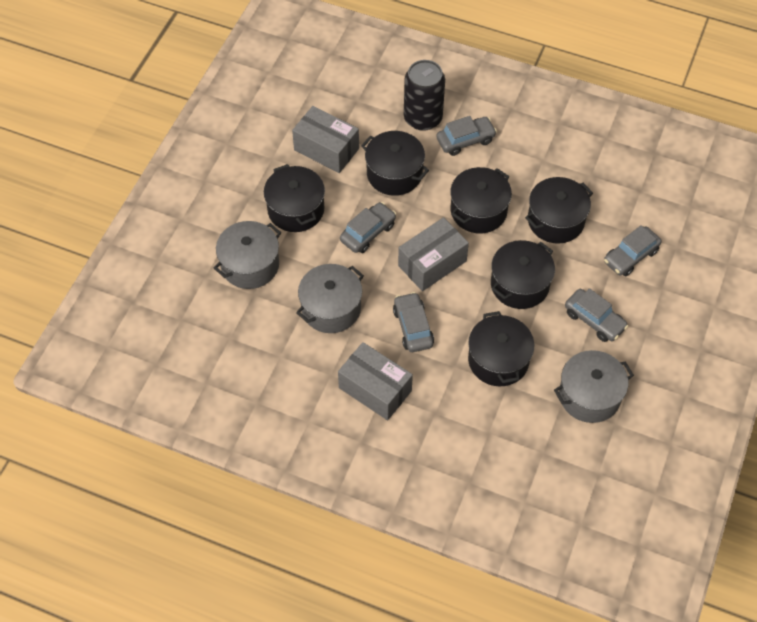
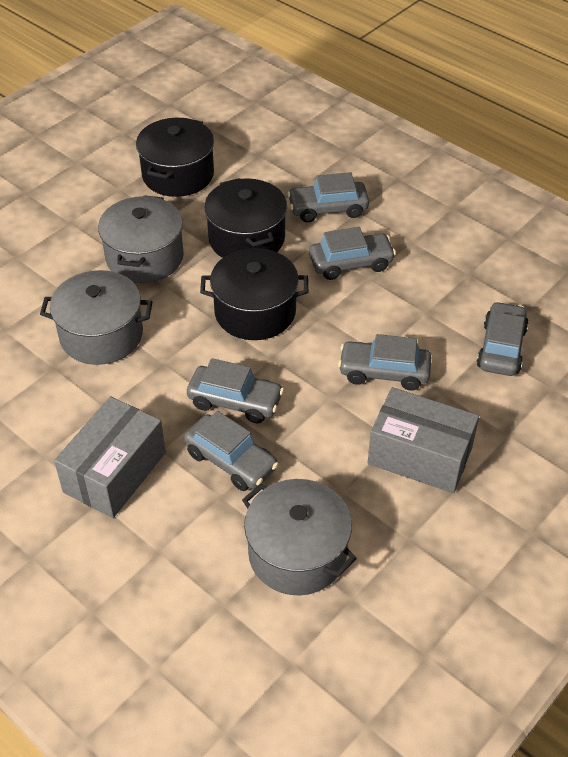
black can: [404,60,445,131] = 1 -> none = 0
black pot: [264,164,325,232] [361,131,429,196] [450,167,512,233] [468,311,534,386] [491,240,555,309] [525,177,593,244] = 6 -> [136,118,214,197] [200,248,308,340] [204,178,287,258] = 3
grey box: [292,106,359,173] [338,342,413,420] [398,217,469,291] = 3 -> [54,396,166,518] [368,387,479,493] = 2
grey car: [340,202,396,253] [393,292,434,352] [436,116,497,156] [565,288,628,342] [604,225,662,276] = 5 -> [184,411,279,491] [187,358,284,423] [287,172,369,223] [309,227,396,280] [338,334,431,391] [477,301,529,376] = 6

